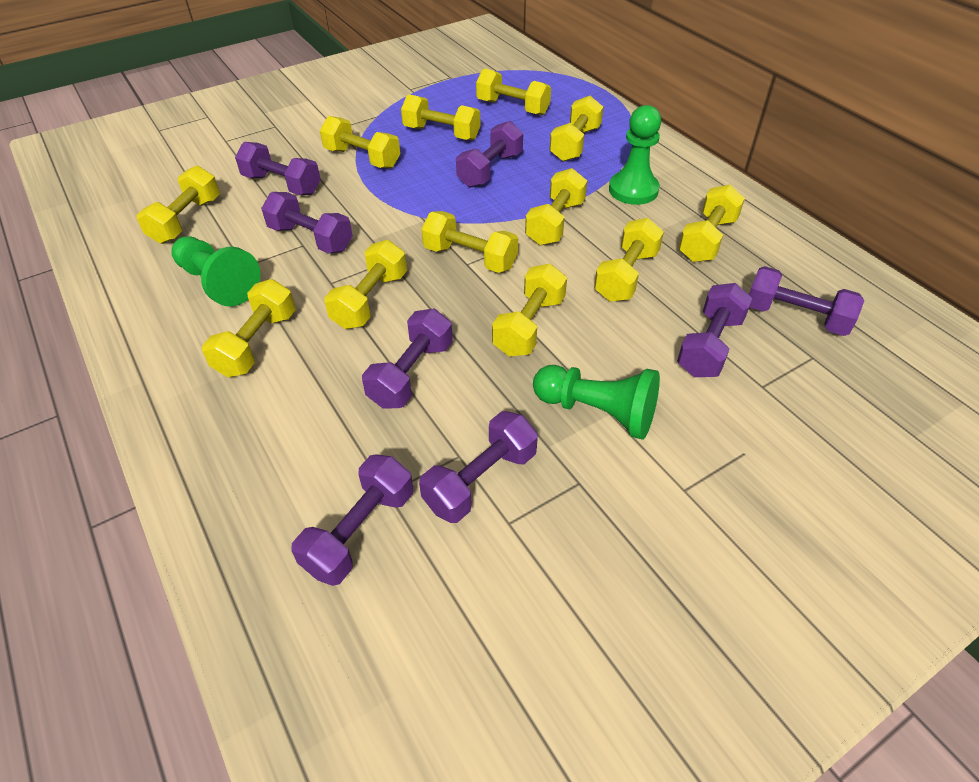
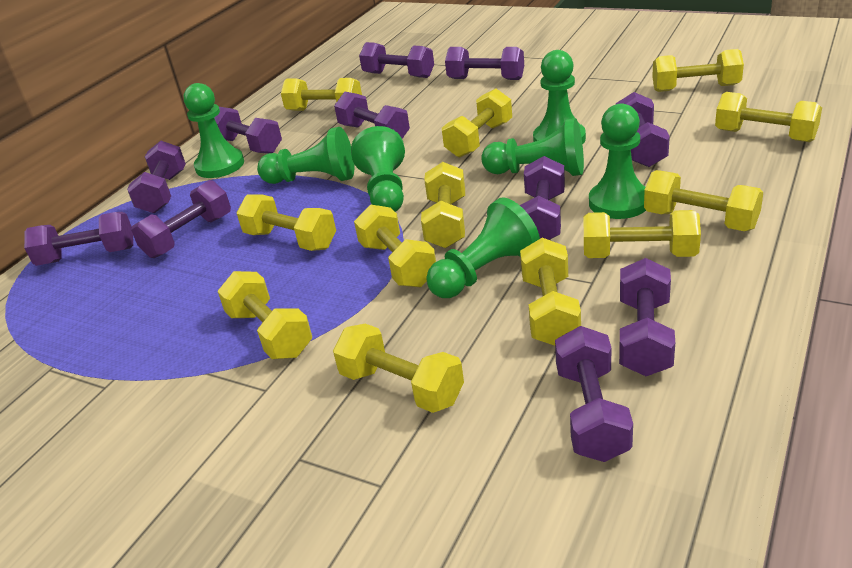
green pawn: [171,236,260,307] [533,365,660,440] [609,105,661,205] = 3 -> [184,83,244,178] [257,127,354,184] [351,126,405,212] [426,197,540,298] [481,118,584,176] [533,50,586,144] [589,104,646,219] = 7
purple dumbbell: [235,142,321,195] [261,192,353,253] [291,454,413,586] [362,309,453,409] [419,411,538,523] [456,121,523,188] [677,283,753,377] [749,266,864,336] = 8 -> [24,212,133,266] [127,141,186,213] [131,180,231,258] [214,107,282,154] [334,92,410,139] [359,42,434,78] [445,47,524,80] [520,156,565,240] [555,326,633,462] [616,92,670,167] [619,258,675,376] = 11

